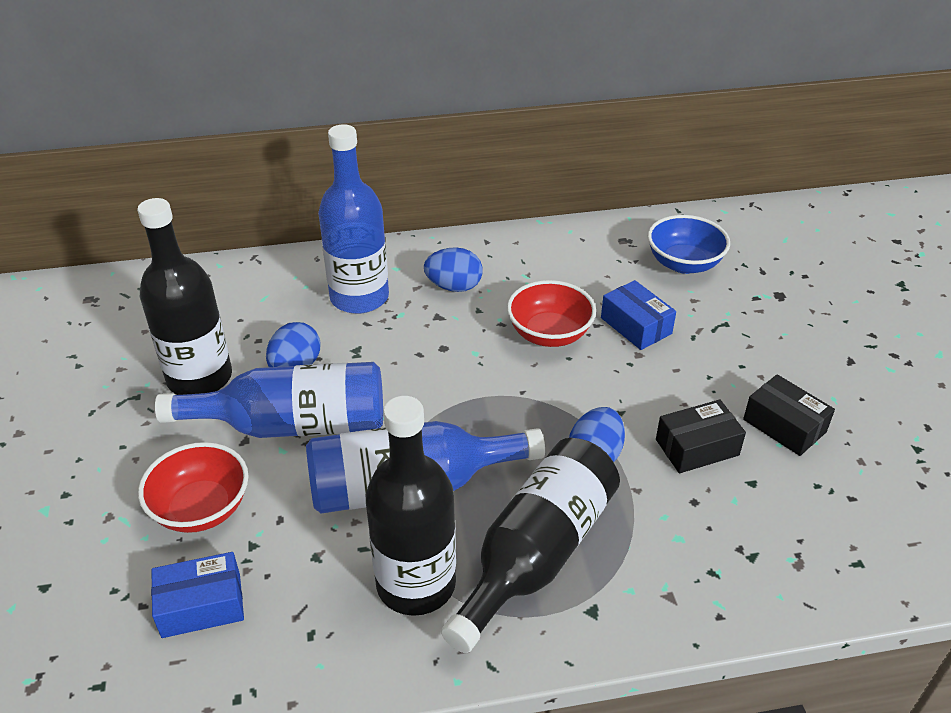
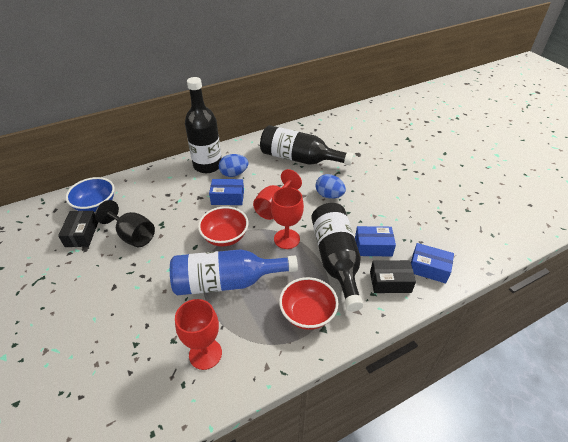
black goblet: none = 0 -> [95,200,155,247] = 1
blue bottle: [155,362,383,438] [306,421,545,514] [318,124,389,314] = 3 -> [170,249,298,295] = 1
blue box: [151,552,244,638] [601,280,676,350] = 2 -> [209,179,244,205] [355,226,396,256] [411,243,454,283] = 3
blue egg: [266,322,321,367] [424,247,483,292] [569,407,625,462] = 3 -> [219,154,248,177] [315,174,346,199] = 2
red goblet: none = 0 -> [175,299,222,370] [253,169,302,220] [271,187,304,249] = 3

